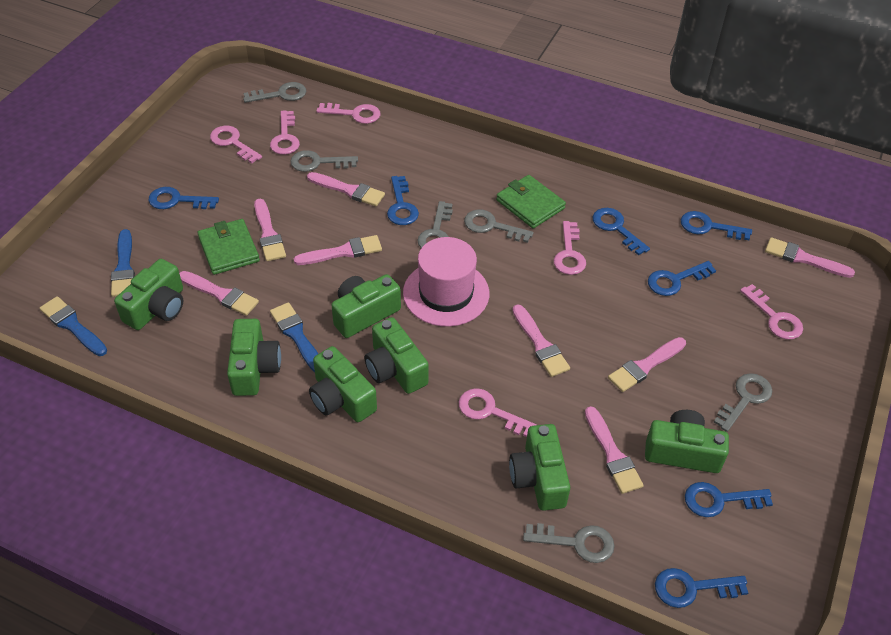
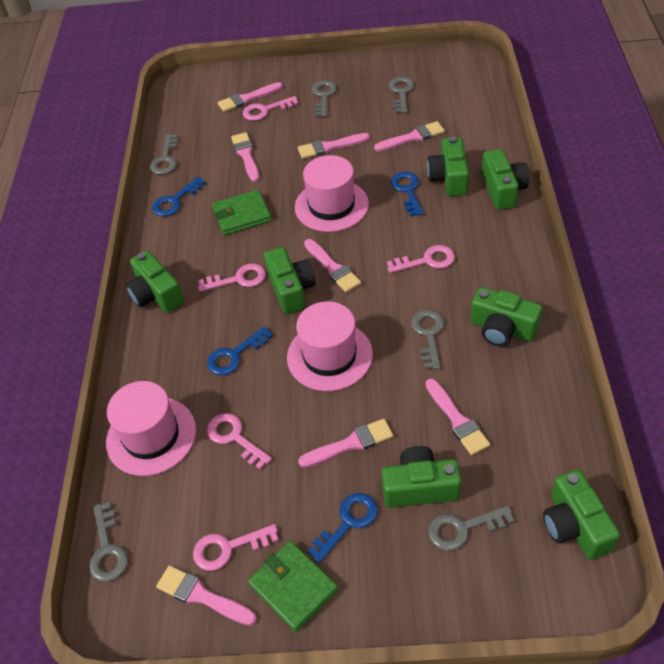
blue brush: [40,296,107,356] [111,229,135,297] [270,302,318,372] = 3 -> none = 0
blue key: [149,187,219,209] [387,176,419,225] [593,208,650,255] [648,261,716,296] [655,568,748,608] [681,211,752,240] [685,482,773,517] = 7 -> [152,176,206,216] [207,326,273,375] [307,493,378,564] [391,172,423,217] = 4
pink hat: [403,237,489,327] = 1 -> [106,381,196,476] [287,301,373,391] [295,155,369,232] = 3
pink key: [210,126,262,164] [270,110,300,155] [316,103,380,124] [459,388,537,437] [554,221,586,275] [740,284,803,340] = 6 -> [193,524,279,571] [198,263,266,292] [207,413,272,469] [243,96,298,121] [387,245,455,273] = 5

